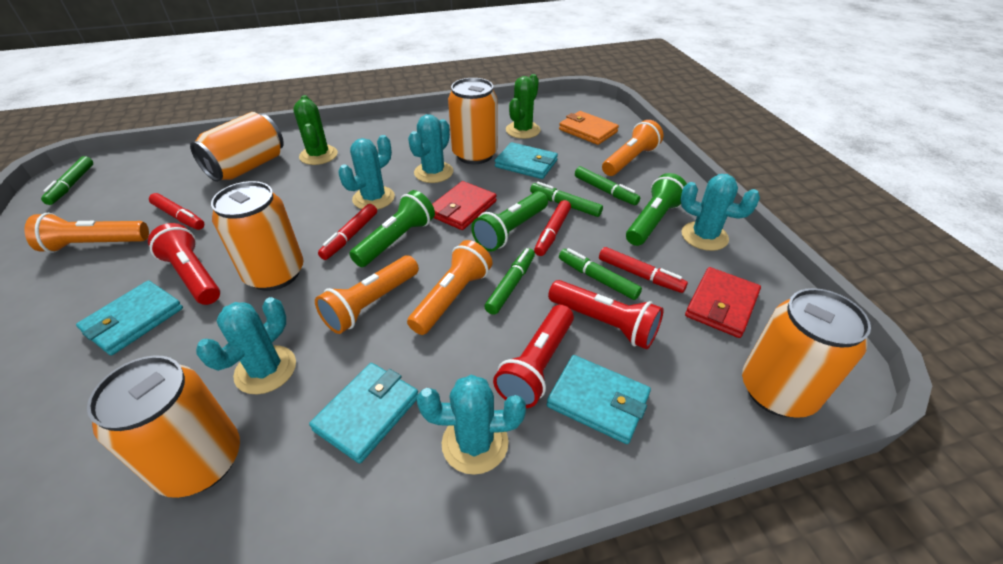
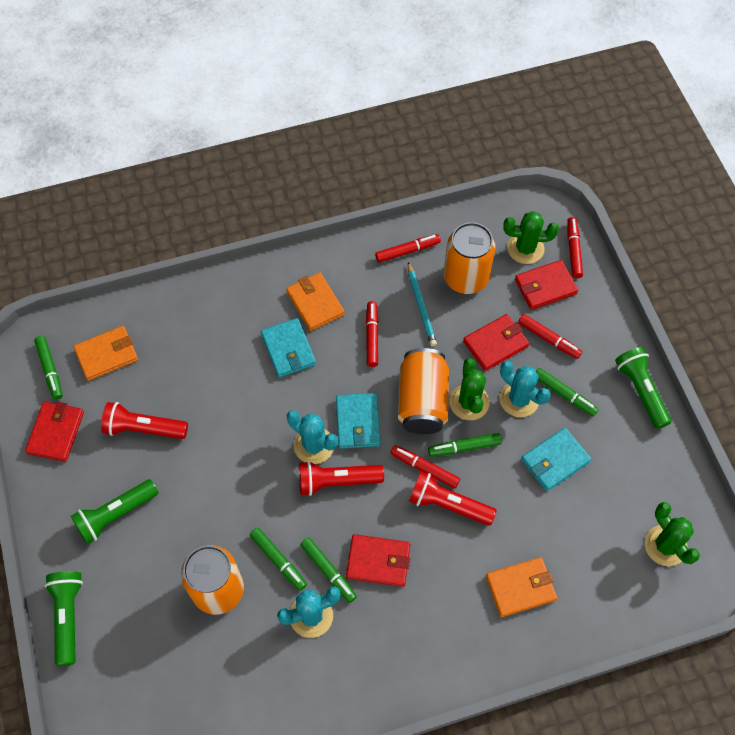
green cactus: [293,95,338,165] [506,74,541,139] = 2 -> [450,358,490,420] [503,211,559,264] [645,502,700,566] = 3
orange can: [87,355,240,498] [190,112,284,182] [211,181,304,291] [448,78,498,164] [742,288,871,418] = 5 -> [181,545,244,615] [398,348,449,434] [444,222,495,294] = 3
orange flashlight: [25,213,149,253] [315,255,419,334] [407,240,492,335] [602,120,663,176] = 4 -> none = 0
orange wallet: [559,111,619,145] = 1 -> [74,326,138,381] [286,272,345,331] [486,557,557,617] = 3
red marker: [149,193,204,230] [318,204,377,260] [534,200,571,256] [599,247,688,293] = 4 -> [366,301,378,367] [375,234,441,263] [391,445,460,489] [518,314,582,359] [567,217,583,278] = 5
red wallet: [432,181,497,230] [685,267,761,338] = 2 -> [25,402,84,462] [346,534,410,587] [463,314,529,371] [515,260,578,310] = 4
turquoise cactus: [196,297,296,394] [338,135,395,210] [408,114,453,183] [417,375,526,475] [680,174,760,251] = 5 -> [277,587,341,638] [287,410,338,464] [499,361,551,417] = 3
turquoise pencil: none = 0 -> [408,262,437,347] = 1
turquoise wallet: [76,281,183,355] [309,363,418,464] [495,142,558,179] [547,355,651,444] = 4 -> [261,318,316,378] [336,393,381,449] [521,428,591,491] = 3

